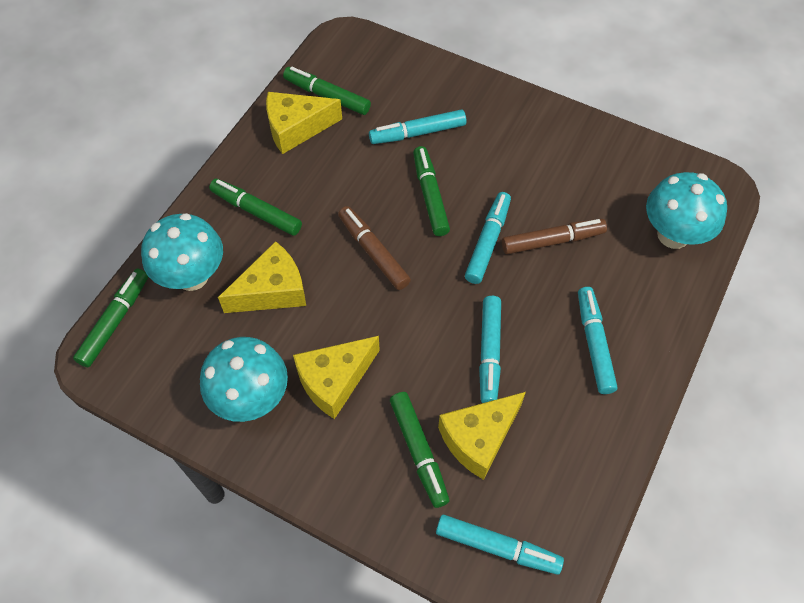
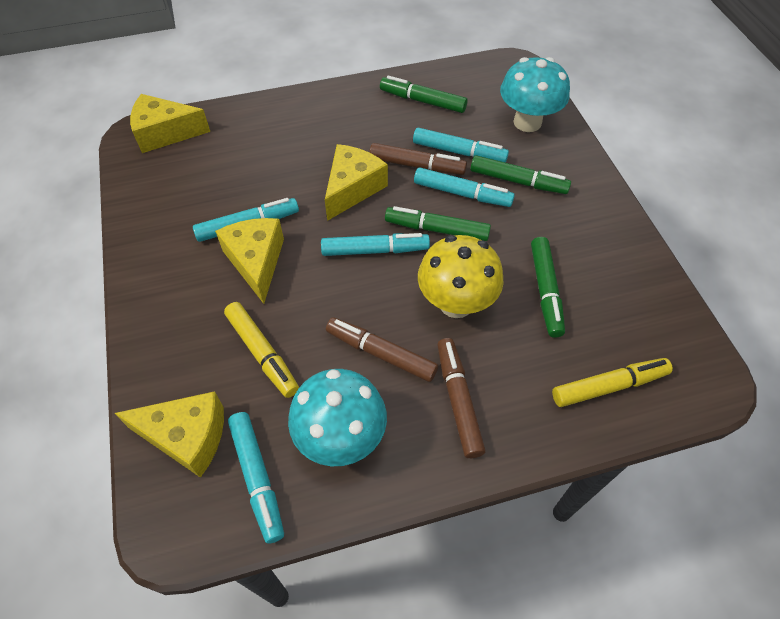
brown marker: [338,206,411,290] [502,219,607,254] = 2 -> [326,318,438,382] [369,143,467,175] [437,338,486,458] = 3
green marker: [73,268,148,368] [209,179,302,236] [283,66,371,115] [390,392,449,508] [413,146,450,236] = 5 -> [380,76,468,113] [385,206,491,241] [470,155,571,194] [531,237,565,338] = 4
turquoise mushroom: [141,213,223,291] [200,337,288,422] [646,172,727,249] = 3 -> [288,369,387,466] [500,57,570,132] = 2
yellow marker: none = 0 -> [224,302,299,398] [552,358,673,407] = 2
yellow mushroom: none = 0 -> [418,235,504,318] = 1

